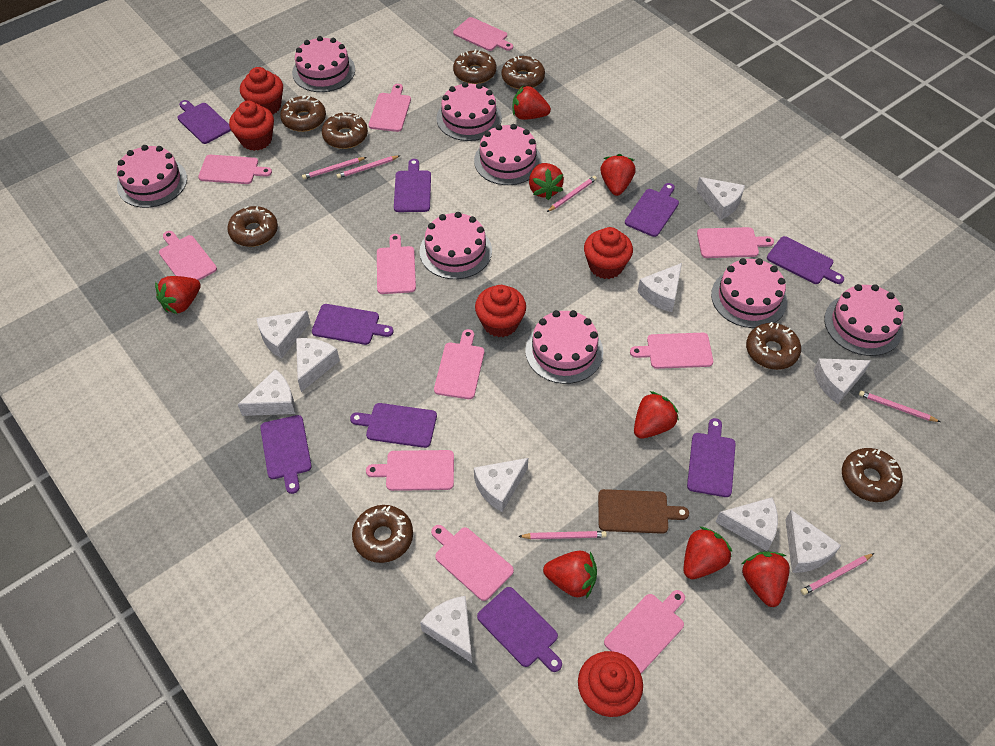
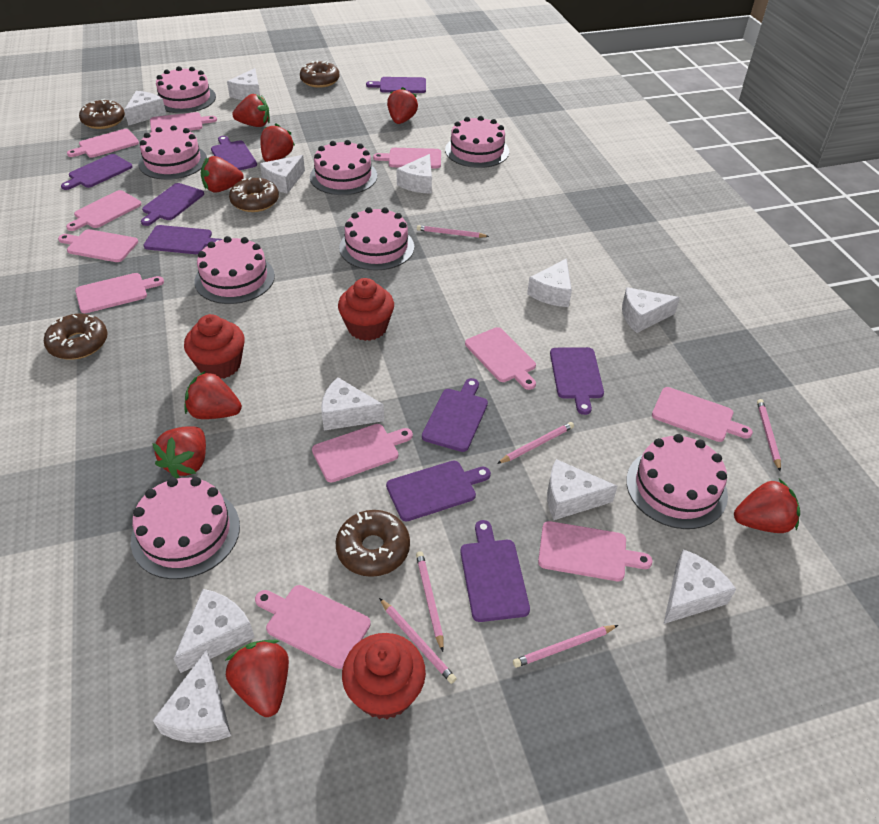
brown cutting board: [598,489,689,534] = 1 -> none = 0
brown donut: [227,206,278,247] [280,95,326,132] [322,112,368,149] [352,505,413,563] [453,49,496,84] [502,56,545,89] [746,322,801,370] [842,448,903,502] = 8 -> [44,314,108,360] [79,99,125,129] [229,177,279,212] [300,60,340,88] [335,510,410,577] = 5
red cupcake: [229,101,274,151] [240,67,283,115] [475,285,526,337] [578,651,643,717] [584,227,633,279] = 5 -> [184,314,245,379] [338,278,394,341] [342,633,426,719] = 3
white cheese: [238,369,295,416] [257,311,310,358] [296,338,340,392] [420,596,472,663] [474,458,528,512] [637,263,682,312] [696,177,745,220] [716,497,778,551] [786,510,841,573] [814,358,872,404] = 10 -> [124,91,166,126] [153,650,231,743] [174,589,255,673] [227,68,260,100] [260,155,305,194] [321,377,384,431] [396,154,432,194] [527,258,572,307] [547,459,618,520] [622,287,680,333] [664,549,736,624] = 11

